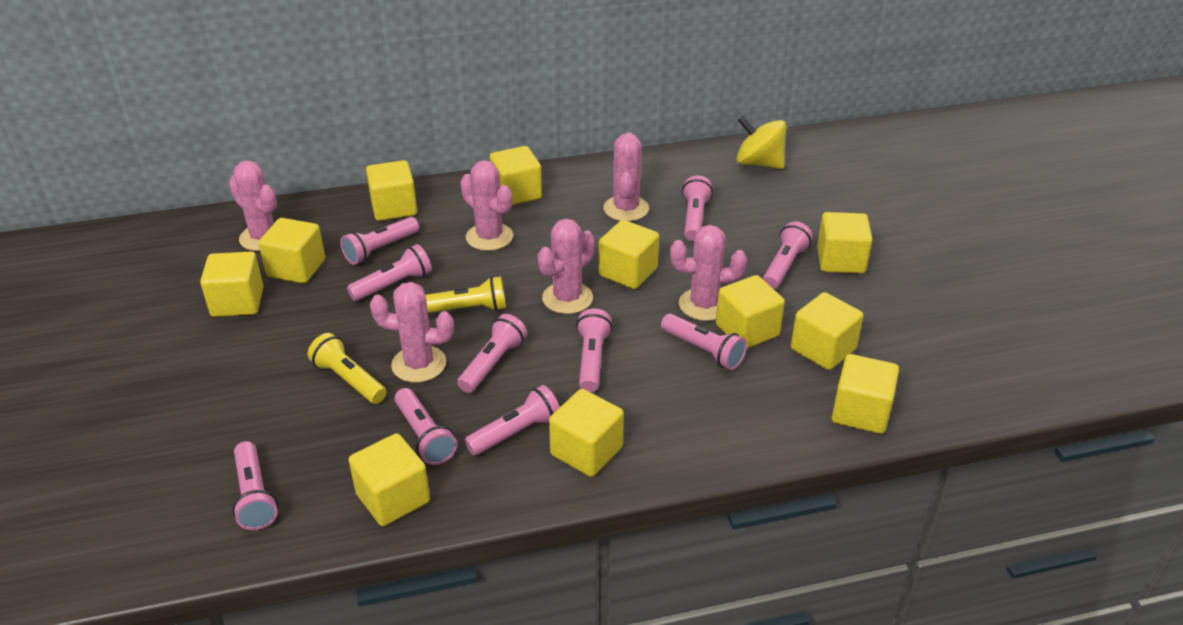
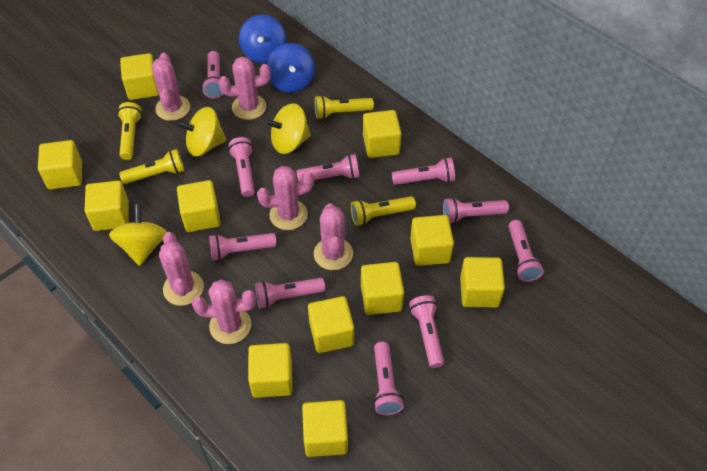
blue spinning top: none = 0 -> [239,14,286,63] [267,43,315,93] = 2
yellow flashlight: [308,333,386,404] [425,276,506,313] = 2 -> [117,102,142,160] [119,149,184,184] [315,95,374,119] [351,196,416,226] = 4
yellow spinning top: [736,116,787,169] = 1 -> [109,204,167,266] [176,107,226,157] [265,104,311,154] = 3

